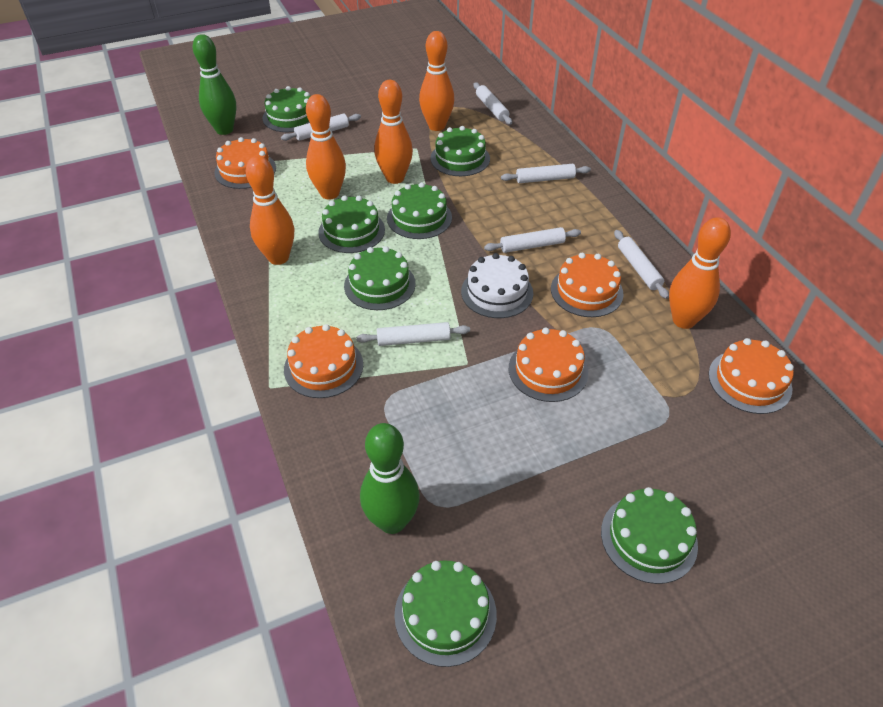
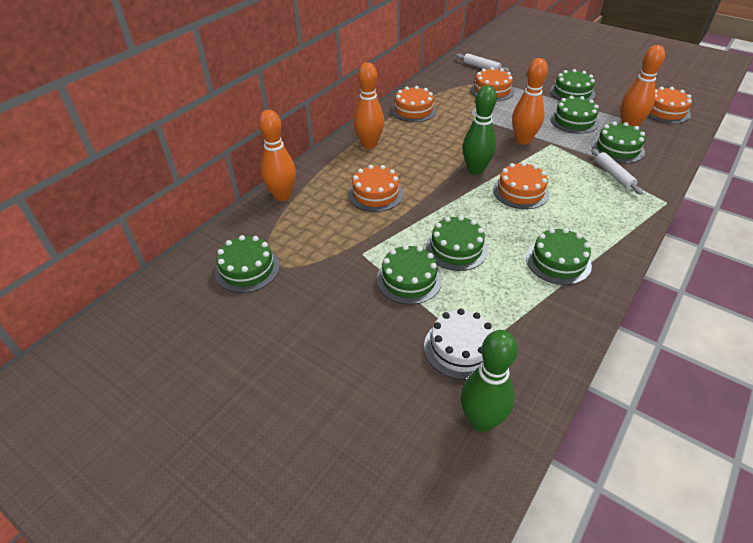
orange bowling pin: [246,156,294,265] [306,94,346,200] [374,80,413,184] [419,31,455,131] [669,217,731,329] = 5 -> [259,110,296,201] [353,62,384,149] [512,58,548,145] [621,45,665,127] = 4
white rolling pin: [281,114,361,141] [356,322,470,346] [474,83,512,125] [484,227,581,253] [501,164,591,183] [614,230,669,299] = 6 -> [456,53,510,72] [591,149,643,195] = 2

